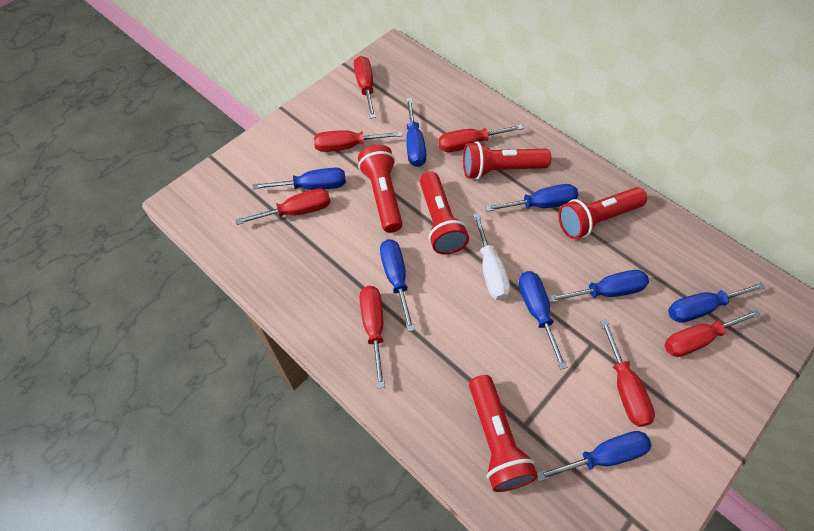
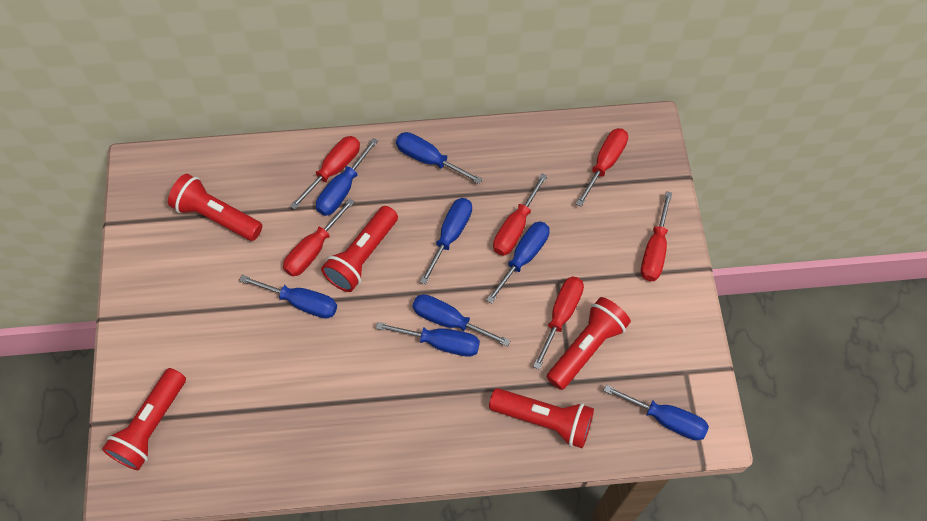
red screwdriver: [235,188,331,225] [314,130,403,152] [354,56,376,119] [360,286,385,388] [438,124,524,152] [600,319,655,427] [664,309,761,357] = 7 -> [283,198,355,276] [290,136,360,210] [493,174,547,256] [533,276,584,370] [576,128,628,207] [641,191,673,281] = 6
white screwdriver: [473,213,510,300] = 1 -> none = 0

